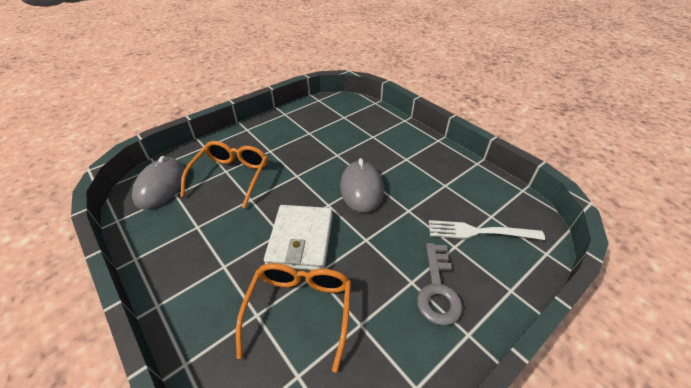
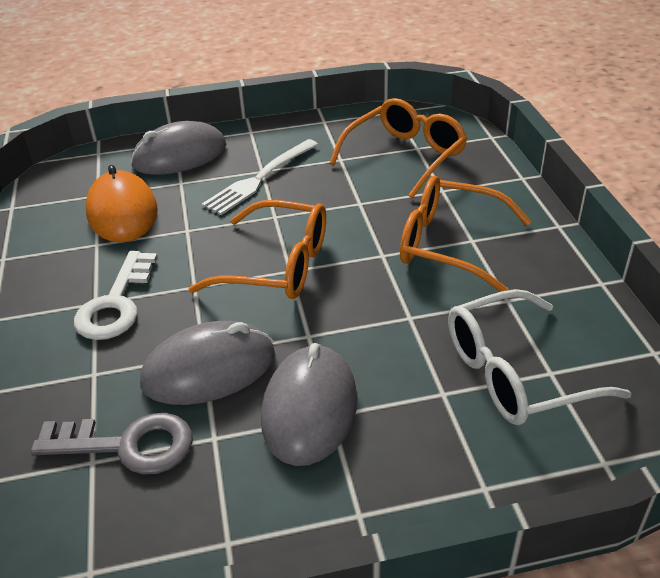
grey mouse: [132,156,185,209] [340,158,384,213] = 2 -> [130,121,226,175] [140,321,275,405] [261,343,357,466] = 3
orange glasses: [180,141,268,208] [236,263,351,373] = 2 -> [189,200,326,299] [329,98,467,199] [400,175,531,292] = 3
orange mouse: none = 0 -> [86,165,158,243] = 1
white glasses: none = 0 -> [448,289,632,425] = 1
white key: none = 0 -> [74,251,158,340] = 1
white wallet: [264,205,333,270] = 1 -> none = 0

